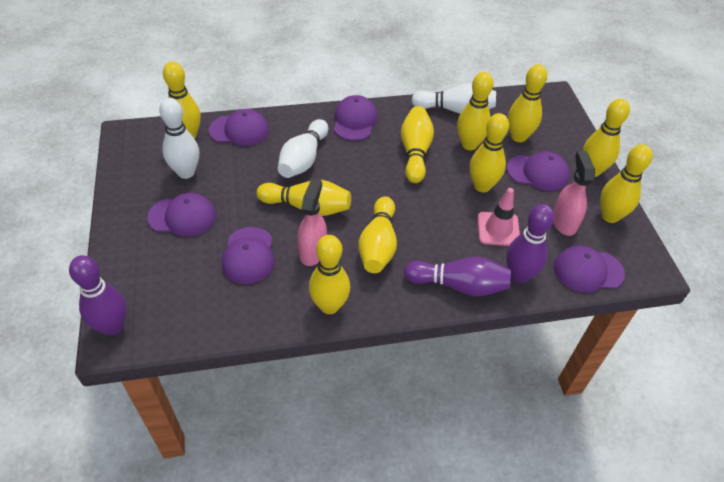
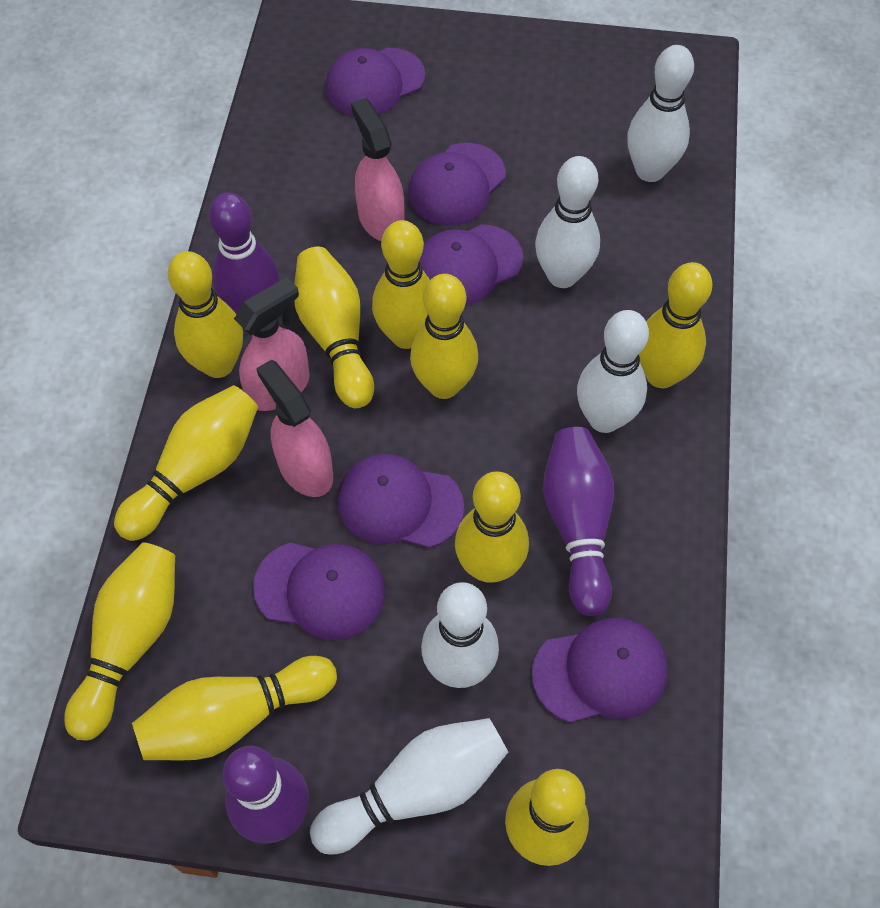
pink spray bottle: [297,178,327,266] [553,151,595,236] = 2 -> [234,277,310,411] [256,360,333,497] [351,98,405,241] = 3
pink traffic cone: [477,188,520,246] = 1 -> none = 0
white bowling pin: [159,98,199,179] [278,119,328,178] [412,83,496,114] = 3 -> [310,718,508,854] [421,582,499,688] [535,156,600,288] [577,310,649,433] [627,45,694,182] = 5

